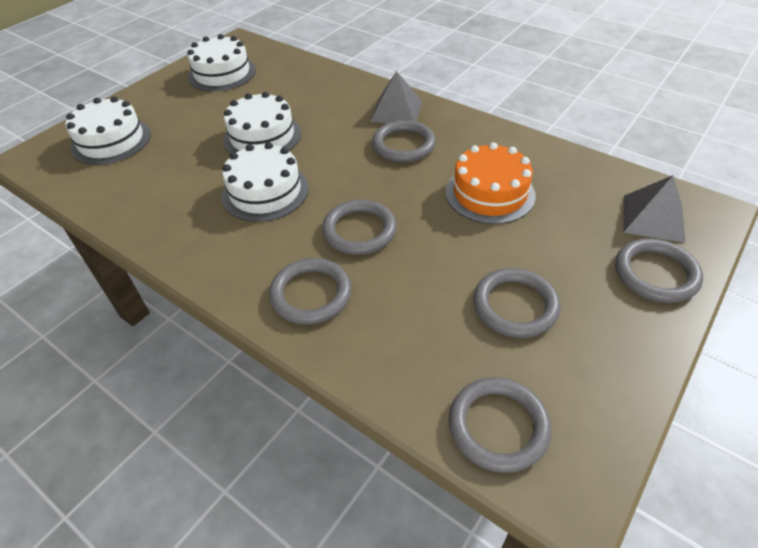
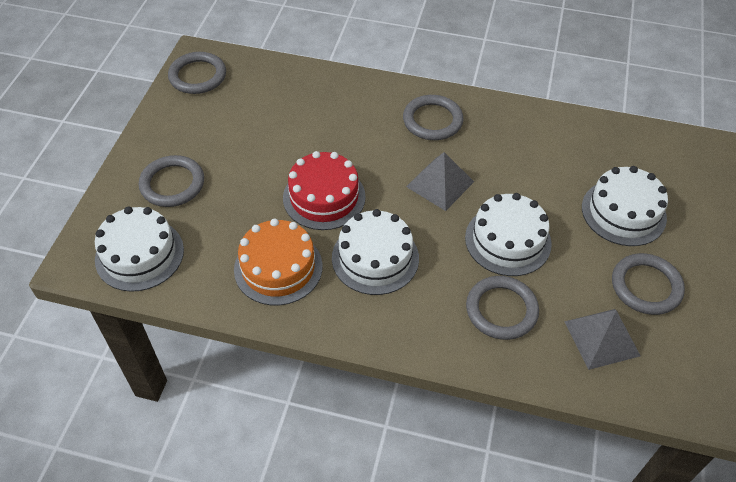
grey ring: [269,258,351,325] [322,200,397,255] [372,120,436,163] [449,377,551,473] [473,268,560,338] [615,238,703,303] = 6 -> [139,155,204,207] [168,52,226,94] [403,95,464,140] [466,276,539,340] [612,253,685,315] = 5
red cake: none = 0 -> [283,151,366,230] = 1

